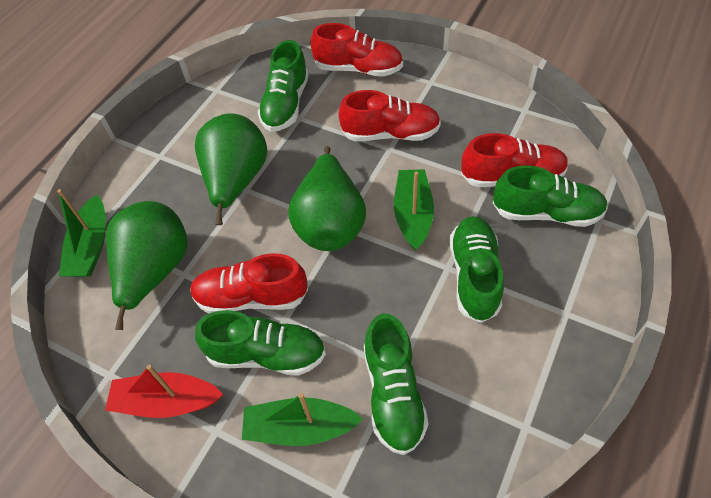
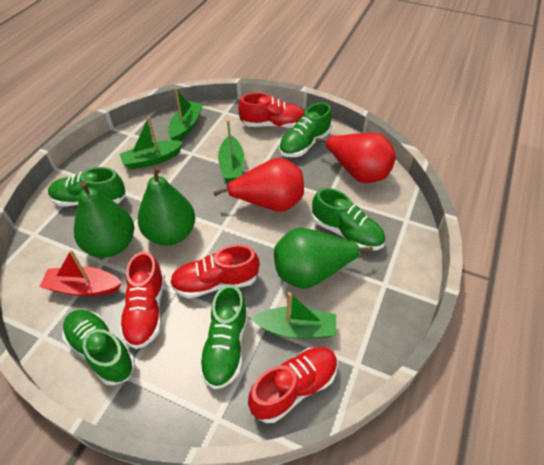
green boat: [57,189,106,277] [242,393,363,446] [394,169,434,251] = 3 -> [120,116,183,169] [168,89,203,141] [218,120,244,182] [251,292,336,339] = 4
red pear: none = 0 -> [213,158,304,212] [315,133,396,183] = 2

